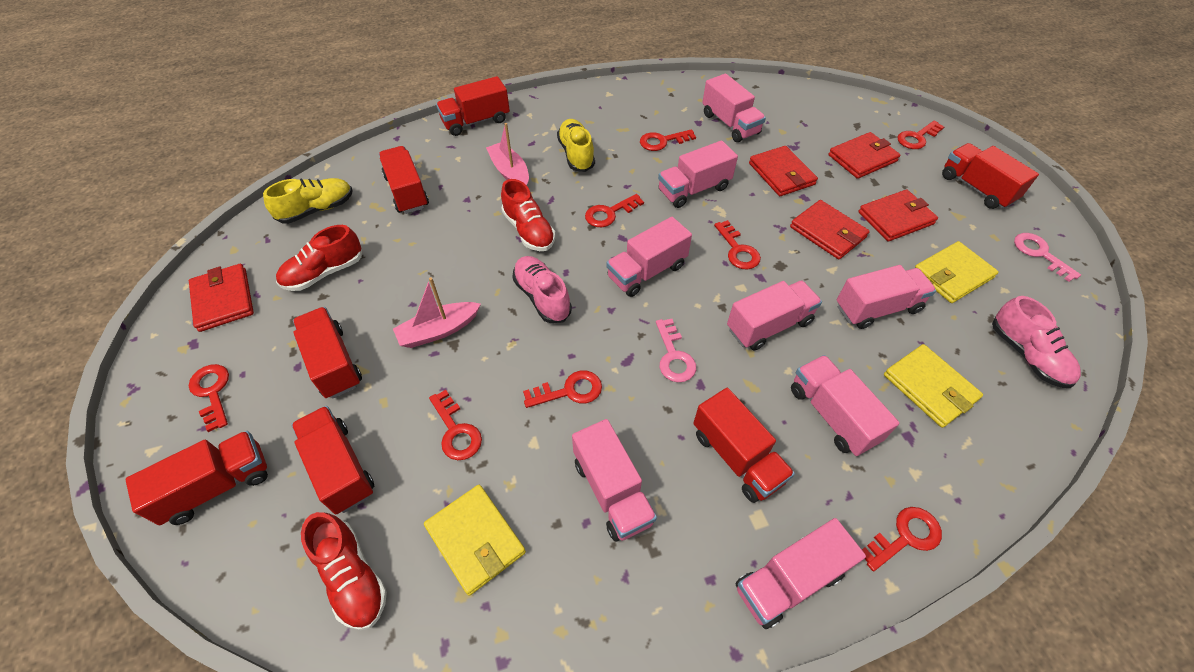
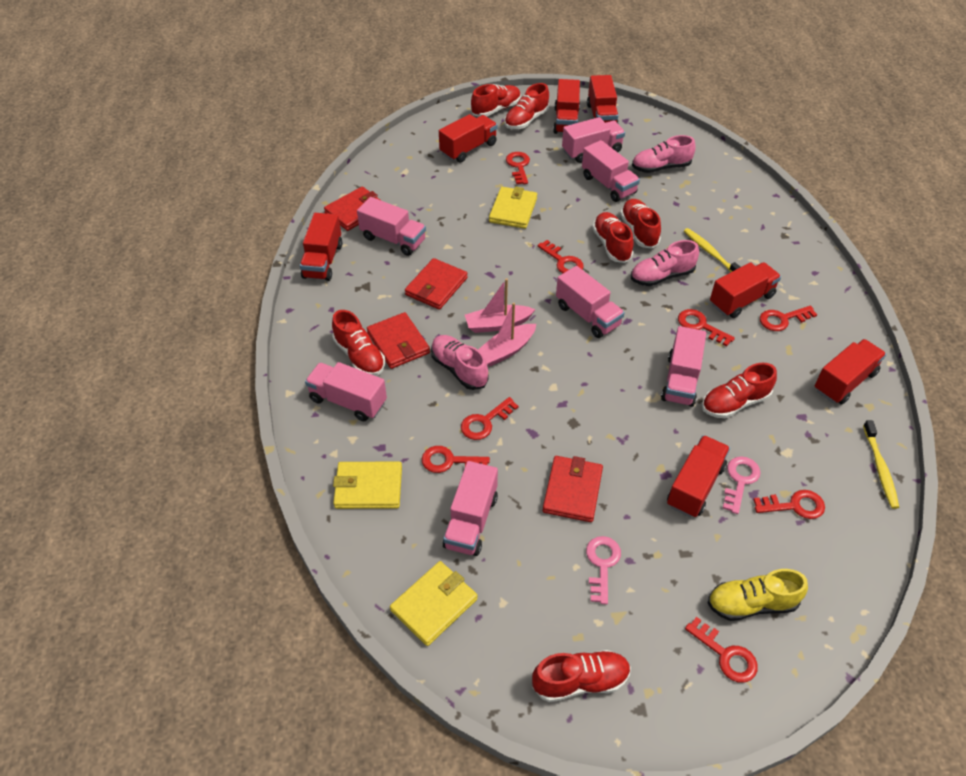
pink shoe: [512,256,572,323] [992,296,1081,388] = 2 -> [431,335,489,390] [631,240,699,286] [632,135,696,173] = 3
pink truck: [572,419,657,542] [606,217,692,297] [658,141,738,208] [702,74,766,142] [727,280,822,350] [735,518,866,629] [791,355,899,456] [837,265,936,329] = 8 -> [305,362,387,421] [357,197,426,256] [443,461,498,556] [556,266,625,338] [562,117,625,163] [582,140,640,202] [661,326,706,407] = 7
red shoe: [276,225,362,291] [301,512,387,630] [501,179,555,251] = 3 -> [332,310,385,376] [471,84,521,117] [505,83,549,129] [532,650,631,702] [592,212,634,263] [620,199,661,249] [702,363,777,418] = 7
red wallet: [189,264,254,332] [749,146,818,196] [790,200,870,259] [828,132,900,179] [858,189,938,241] = 5 -> [324,186,380,231] [367,312,430,369] [405,258,468,310] [543,456,603,522] = 4
yellow shoe: [263,178,353,224] [557,119,595,172] = 2 -> [708,569,808,621] = 1
yellow toothbrush: none = 0 -> [684,228,740,272] [863,420,899,509] = 2

